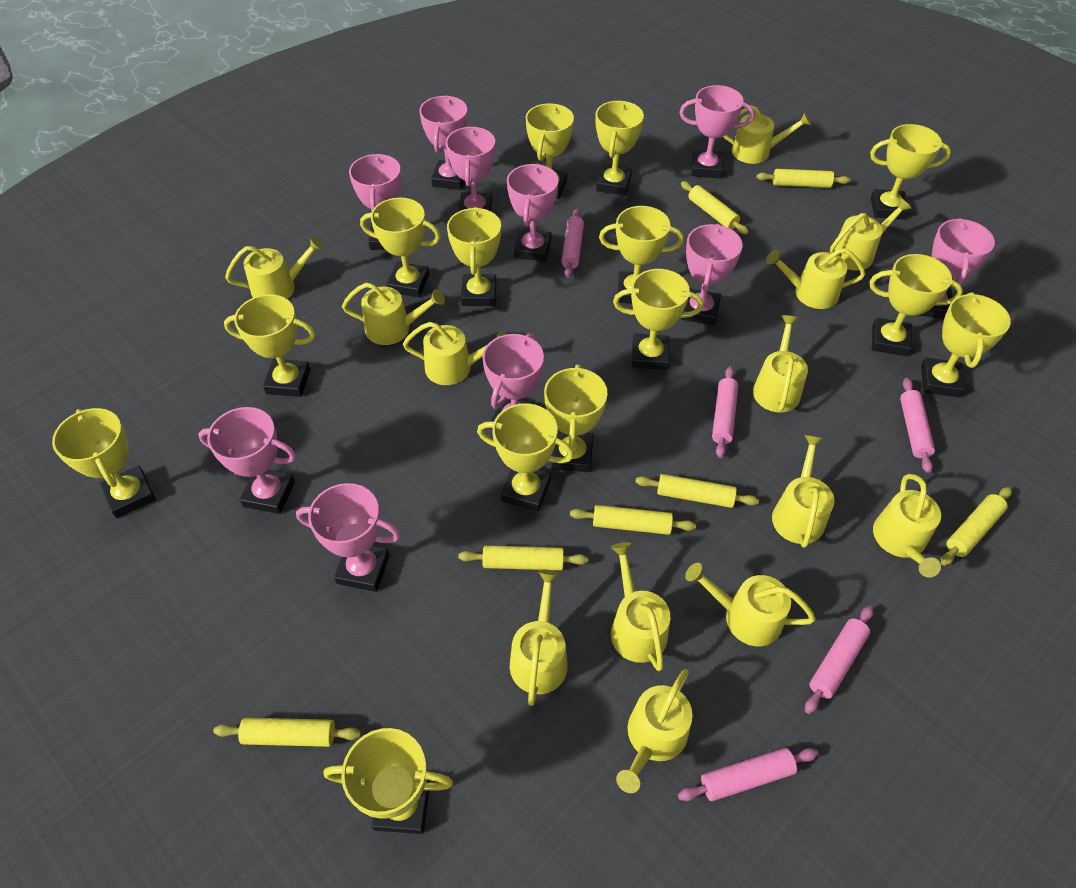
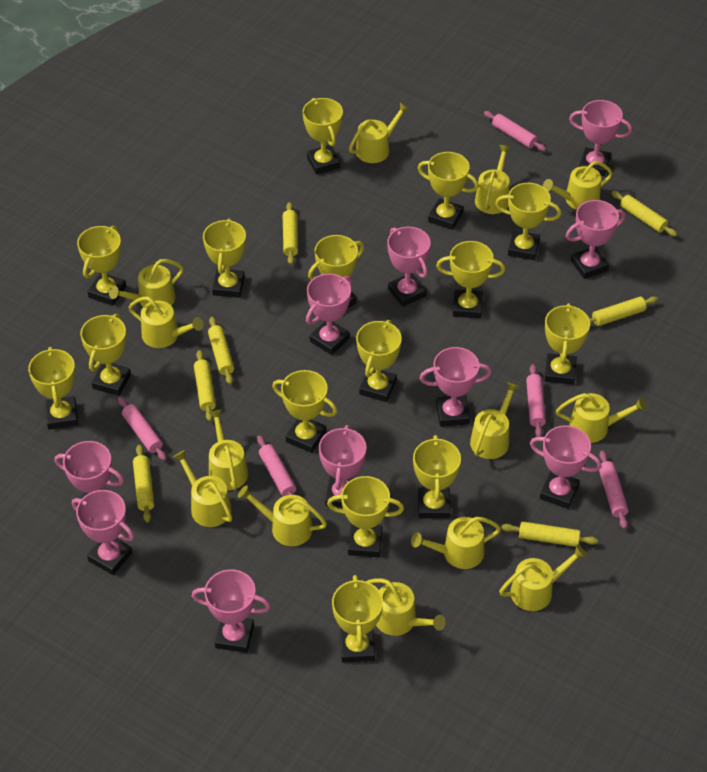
yellow trophy: [52,408,156,518] [224,294,315,397] [323,728,453,834] [360,198,441,297] [447,207,501,306] [477,403,574,512] [526,103,574,199] [544,365,607,472] [595,101,644,196] [599,206,684,304] [613,269,704,370] [869,254,963,356] [870,124,951,219] [921,292,1011,398] = 14 -> [28,347,78,430] [77,226,126,306] [80,314,131,396] [203,218,246,298] [272,370,337,453] [303,98,343,175] [308,235,364,308] [327,476,404,557] [332,575,383,663] [356,320,402,402] [413,435,461,519] [418,152,479,230] [436,241,505,319] [495,183,561,260] [545,303,590,385] = 15

